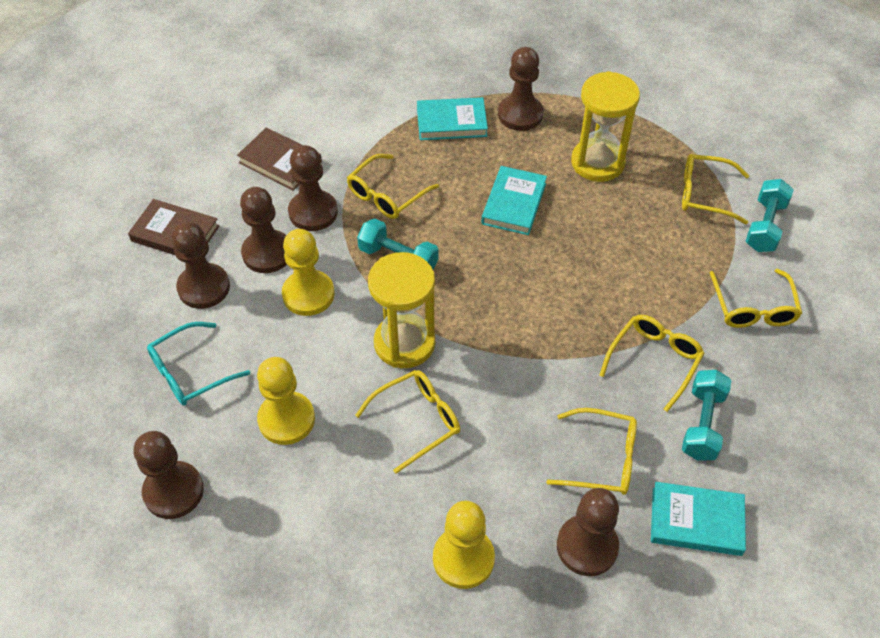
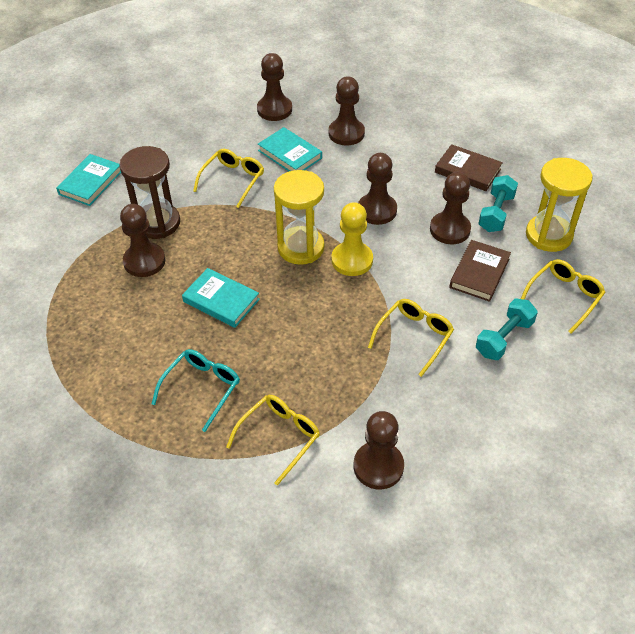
brown hourglass: none = 0 -> [119,146,180,239] = 1
turquoise dumbbell: [357,219,439,270] [682,370,732,460] [745,179,794,252] = 3 -> [476,299,538,360] [478,175,518,232] = 2
yellow glasses: [347,154,439,219] [355,370,460,473] [546,408,637,495] [599,315,704,412] [682,154,749,224] [710,269,802,328] = 6 -> [193,149,264,208] [226,395,320,486] [368,299,454,377] [521,259,606,334] = 4
yellow pawn: [257,357,315,445] [282,229,335,316] [433,501,495,589] = 3 -> [331,202,373,276] = 1

